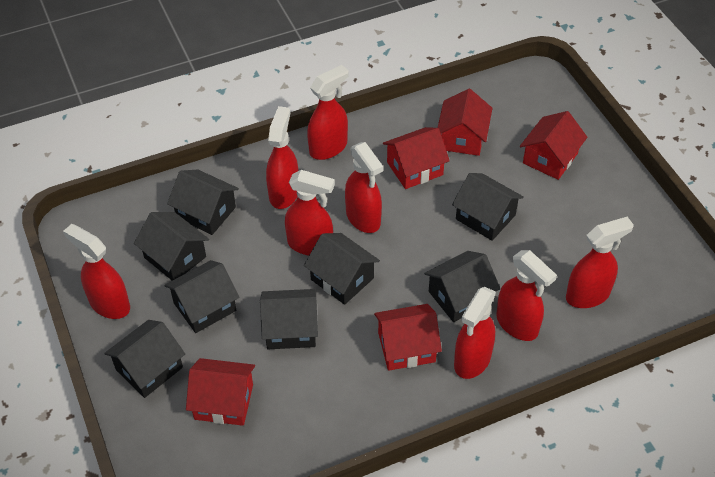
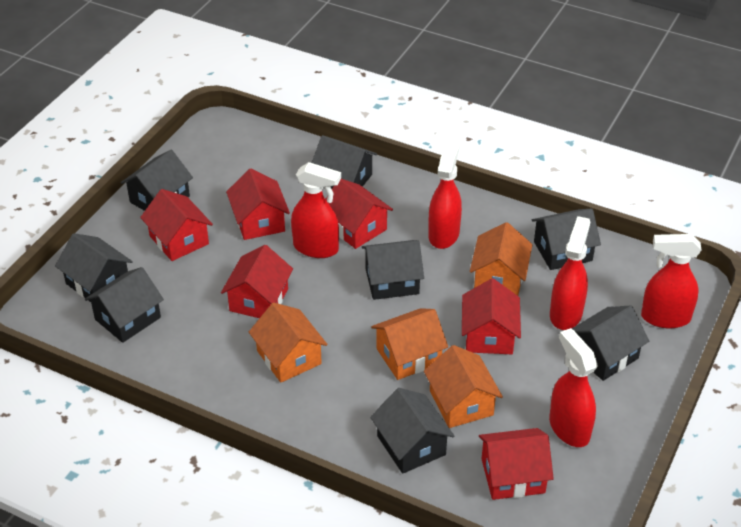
orange house: none = 0 -> [249,303,328,383] [371,308,448,380] [424,345,503,428] [470,222,532,296] = 4
red house: [186,358,255,426] [374,304,442,371] [383,127,450,189] [437,89,492,156] [520,111,587,180] = 5 -> [140,189,213,261] [221,245,293,318] [226,169,290,240] [325,179,393,249] [462,278,521,354] [479,428,554,500] = 6
red spray bottle: [63,224,130,319] [266,106,298,209] [285,170,335,256] [307,65,349,160] [345,142,383,233] [454,287,496,379] [497,250,557,341] [566,217,634,308] = 8 -> [291,162,341,258] [428,140,462,249] [549,328,598,447] [550,216,590,330] [641,234,701,328] = 5

